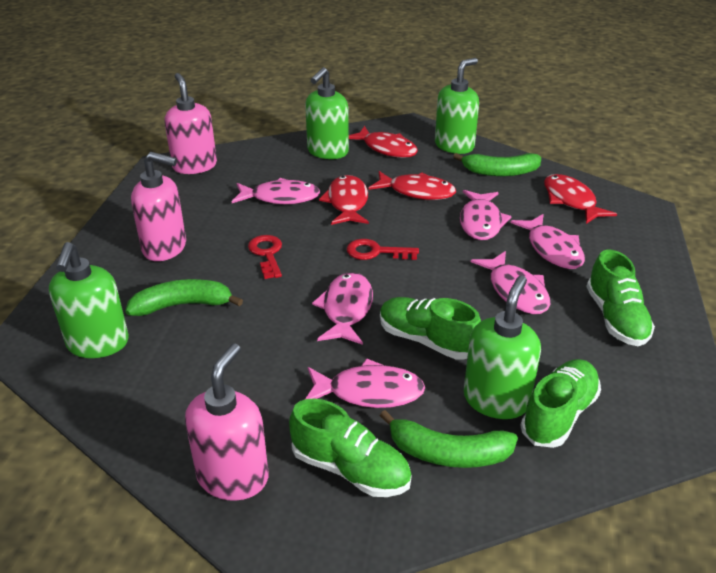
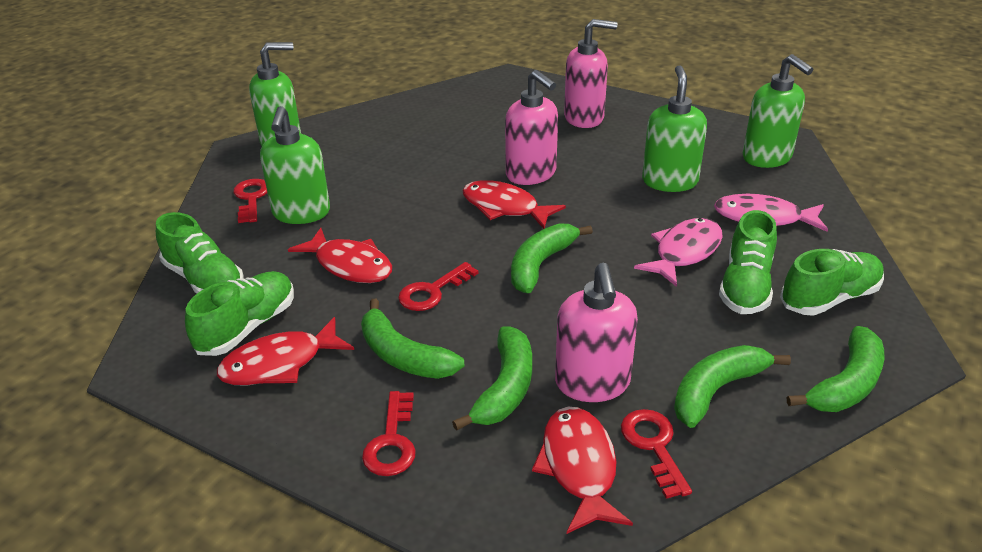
green banana: [125,279,243,316] [380,410,518,468] [453,153,541,176] = 3 -> [361,299,464,379] [452,327,532,431] [511,223,593,293] [674,345,791,428] [787,326,884,412] = 5
pink fish: [232,178,320,204] [305,358,425,408] [312,272,373,345] [460,190,512,240] [471,251,551,314] [510,214,585,269] = 6 -> [634,218,723,287] [714,194,828,232] = 2
red key: [248,235,282,279] [346,239,419,260] = 2 -> [234,179,267,223] [362,391,416,476] [398,262,478,311] [621,409,692,499] = 4

